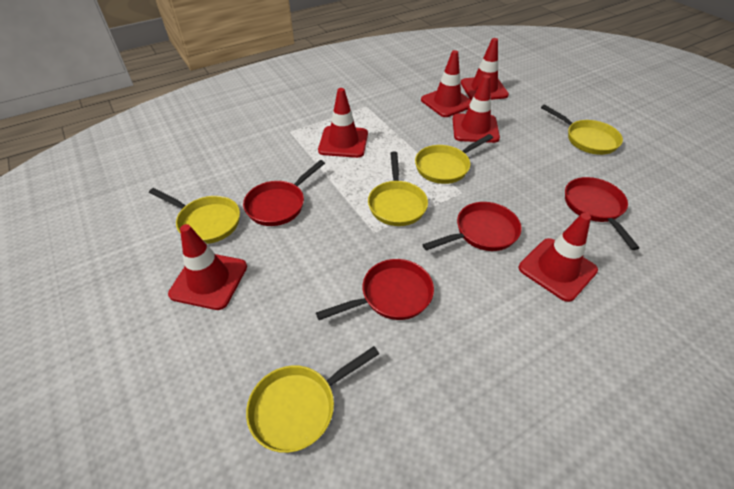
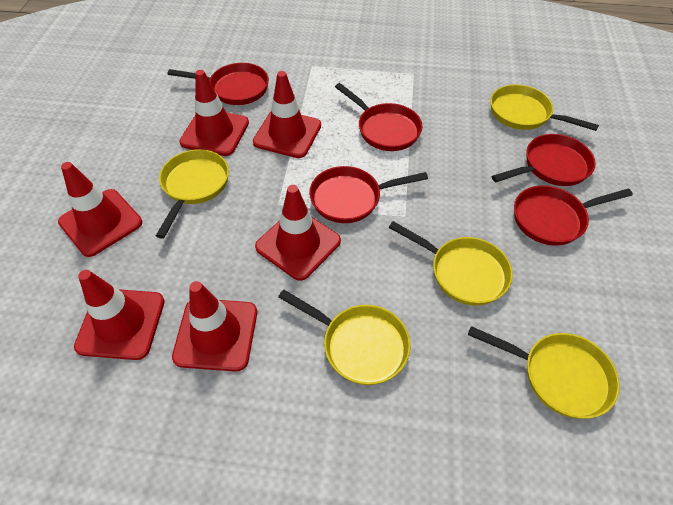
red pan: [243,160,325,226] [316,259,434,320] [422,202,522,251] [565,177,639,250] = 4 -> [168,63,269,105] [309,166,428,223] [335,83,422,151] [492,134,596,186] [514,185,633,246] = 5

